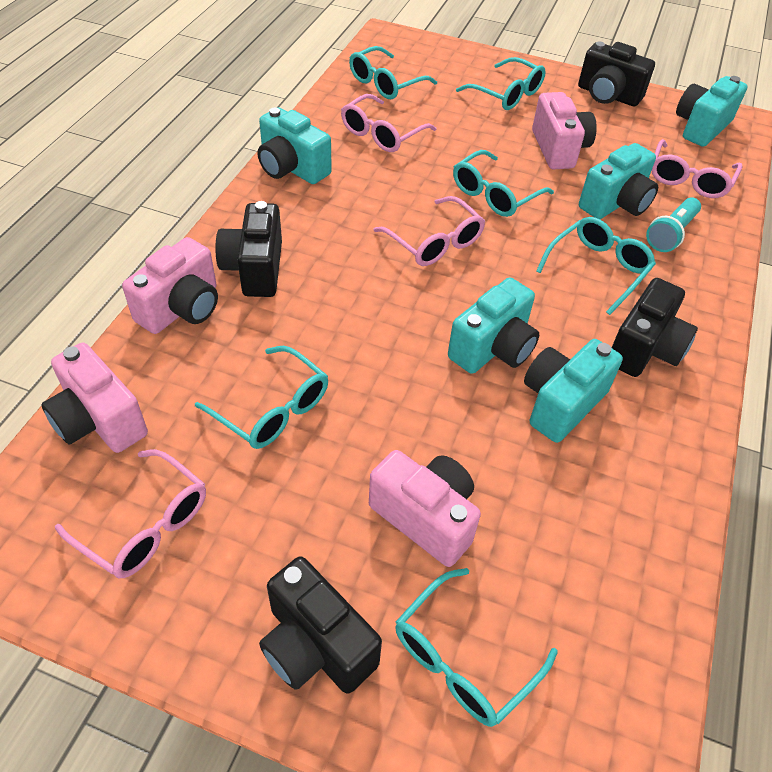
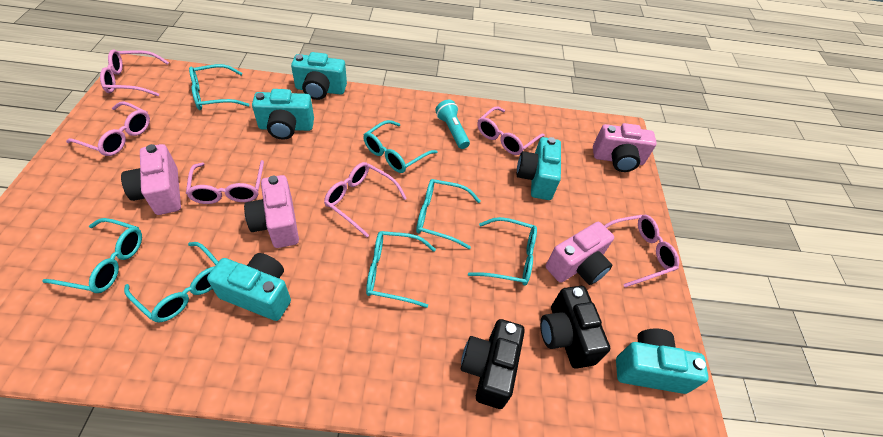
black camera: [215,201,282,297] [259,556,382,694] [578,41,655,106] [612,278,698,377] = 4 -> [461,319,525,409] [540,286,610,369] = 2
pink glasses: [55,449,206,578] [341,94,436,152] [373,196,485,266] [652,139,742,198] = 4 -> [66,101,150,156] [100,49,169,96] [186,160,264,204] [324,162,407,237] [478,106,545,155] [604,215,679,288] = 6
turquoise glasses: [195,346,328,449] [349,46,437,99] [395,568,558,727] [453,150,554,217] [456,57,546,110] [536,217,656,315] = 6 -> [42,218,142,293] [124,242,218,322] [189,64,250,110] [363,120,437,173] [366,231,436,308] [416,179,481,249] [468,217,537,285] = 7

